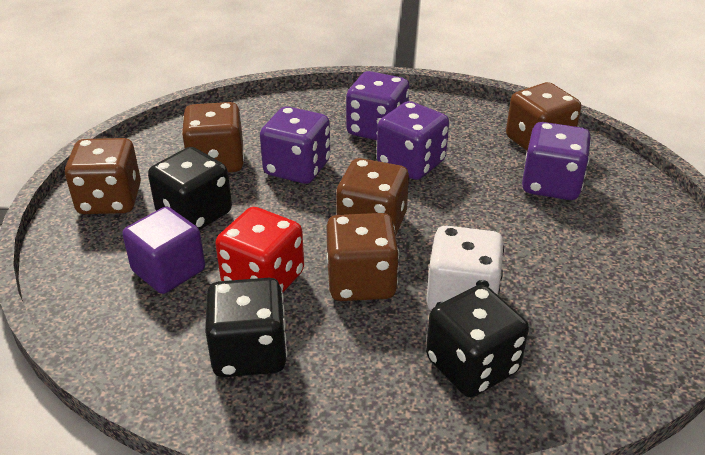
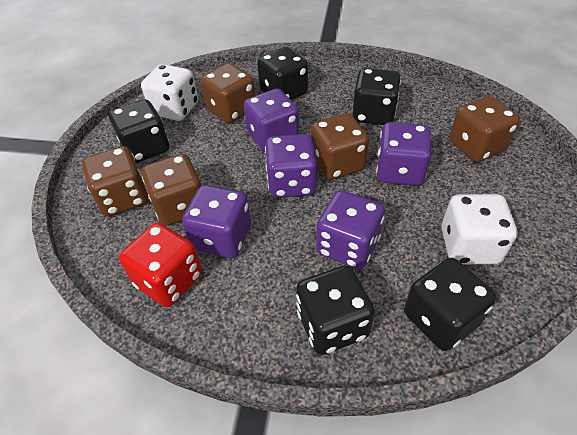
black dice: [148,147,232,230] [205,278,287,377] [426,285,529,397] = 3 -> [109,99,169,163] [257,47,308,100] [296,265,375,355] [352,68,401,125] [404,258,496,351] = 5
purple cube: [122,207,205,294] = 1 -> none = 0
purple dice: [260,106,330,184] [346,71,410,140] [377,101,449,180] [522,122,591,200] = 4 -> [182,185,251,258] [244,89,299,152] [265,134,317,198] [316,190,385,269] [376,122,431,186] = 5
white dice: [426,226,504,310] = 1 -> [141,64,198,121] [441,194,517,264] = 2

